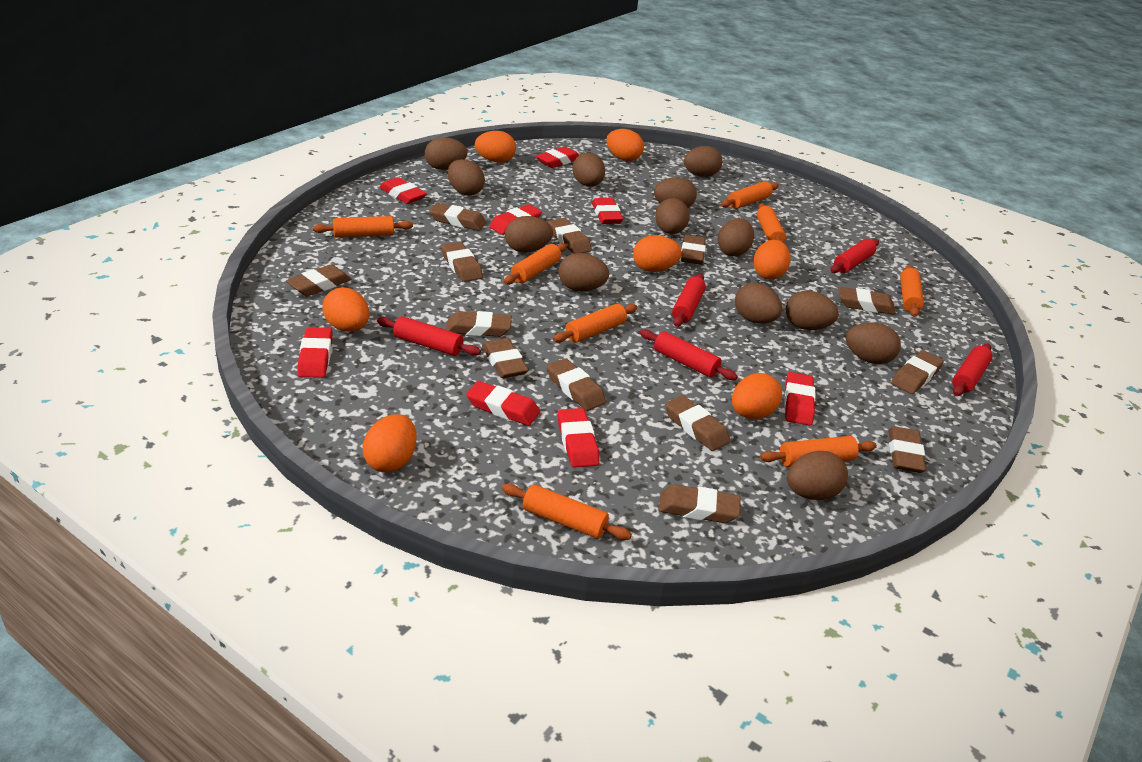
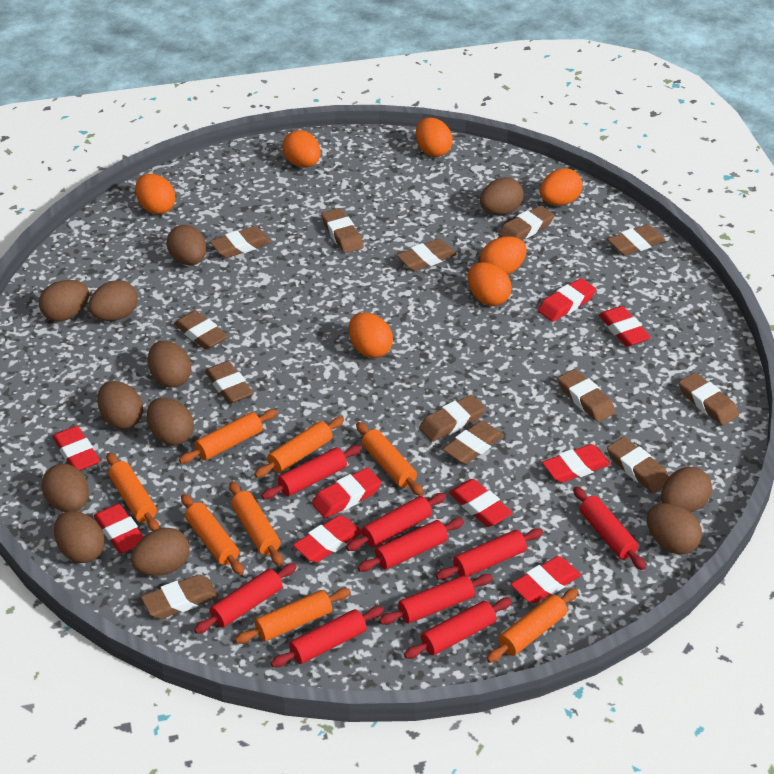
brown egg: [425,137,467,170] [448,159,485,196] [505,216,553,253] [559,253,609,291] [572,153,605,186] [654,177,697,208] [655,198,690,234] [684,146,722,177] [718,218,754,256] [735,283,782,324] [785,291,839,330] [787,451,848,500] [846,322,901,364] = 13 -> [39,280,89,322] [41,464,89,512] [54,511,105,563] [88,280,138,321] [97,381,143,429] [131,528,190,576] [147,397,194,446] [148,341,191,388] [167,225,207,265] [480,177,524,215] [647,503,702,554] [661,467,712,512] = 12
red eraser: [297,327,333,378] [379,177,427,204] [466,381,540,426] [489,204,542,235] [536,146,579,168] [558,408,600,468] [592,198,623,224] [785,372,816,425] = 8 -> [53,426,100,471] [94,504,144,554] [293,515,362,563] [312,468,381,518] [449,479,513,527] [511,556,581,604] [538,278,596,322] [542,444,611,483] [599,306,651,347] = 9
red rolling pin: [377,316,481,356] [640,329,738,380] [672,273,706,327] [830,239,879,273] [952,343,993,396] = 5 -> [194,563,297,634] [262,445,362,499] [271,606,384,667] [346,493,446,551] [358,518,464,572] [379,574,493,625] [404,598,512,659] [436,528,543,580] [573,486,646,570] = 9

